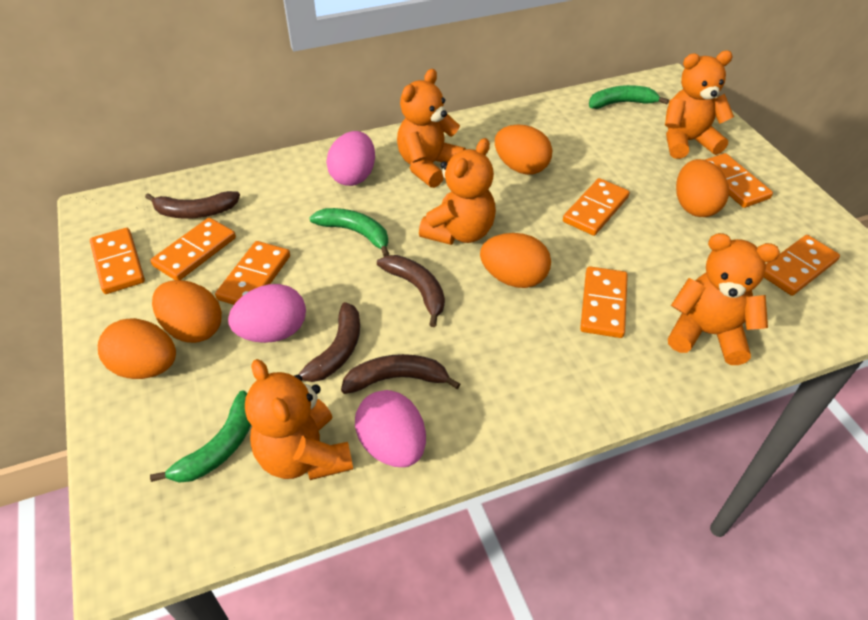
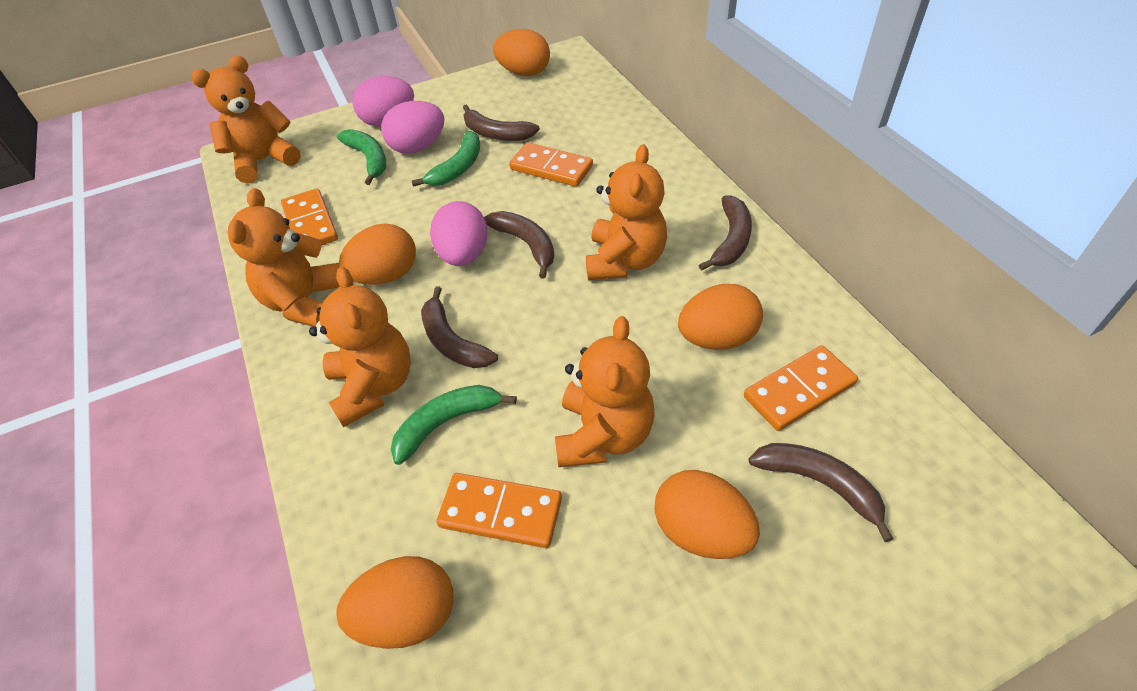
brown banana: [145,191,240,219] [294,302,360,382] [341,354,460,394] [377,255,445,327] = 4 -> [421,287,498,368] [463,104,540,141] [484,211,554,278] [699,196,752,271] [748,443,893,542] = 5
orange domino: [90,228,145,294] [150,218,236,280] [215,241,290,305] [563,178,630,236] [580,266,628,338] [705,153,773,208] [764,235,840,296] = 7 -> [281,189,338,246] [436,473,562,548] [509,142,593,187] [744,345,858,431] = 4

